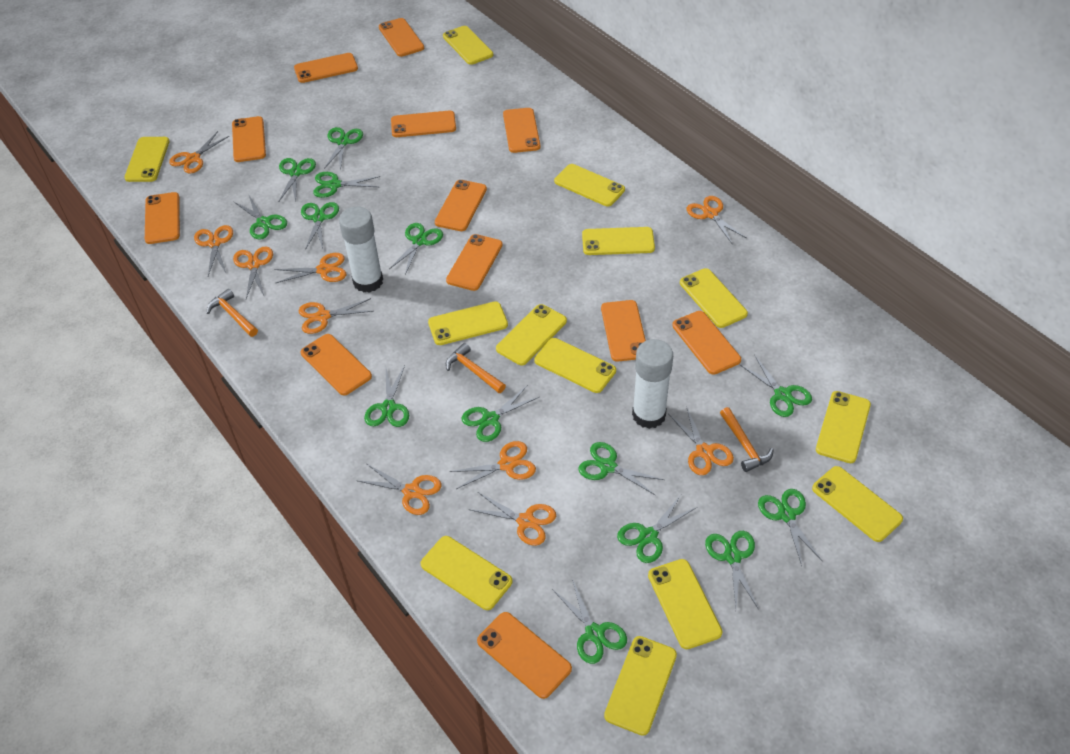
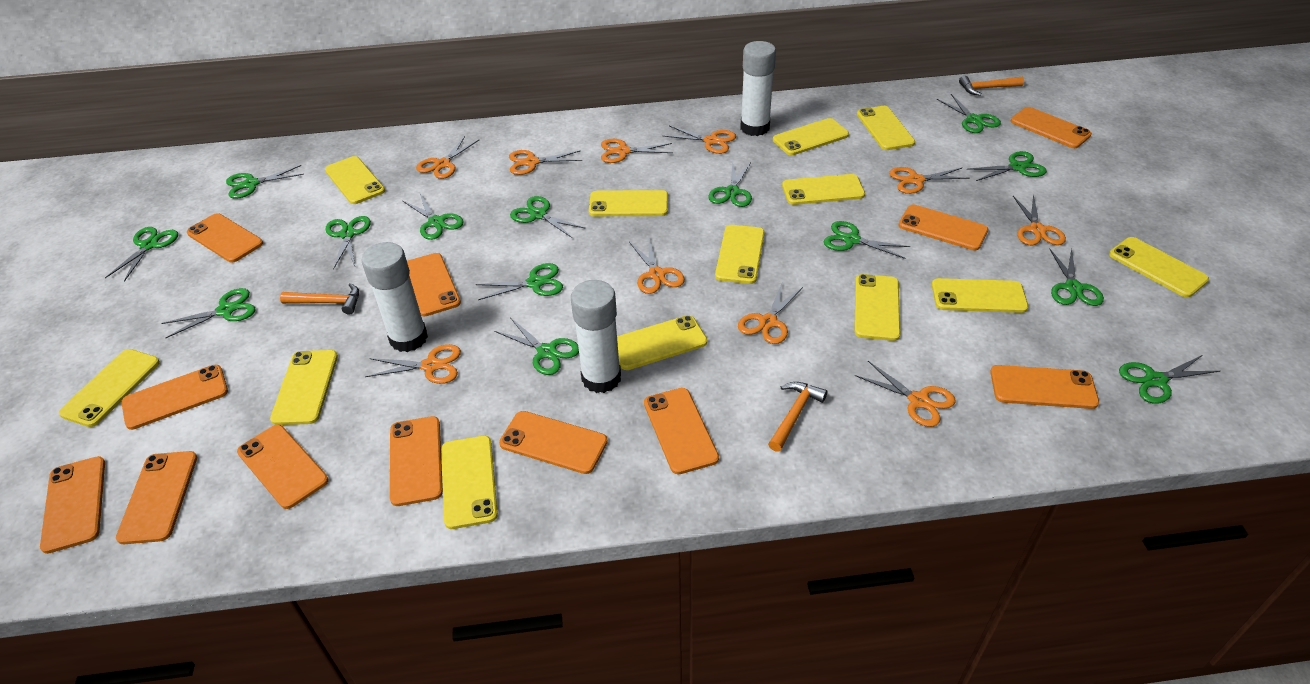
white glue stick: [339,206,383,293] [632,339,673,429] = 2 -> [361,242,428,352] [571,280,621,393] [740,41,776,136] = 3

